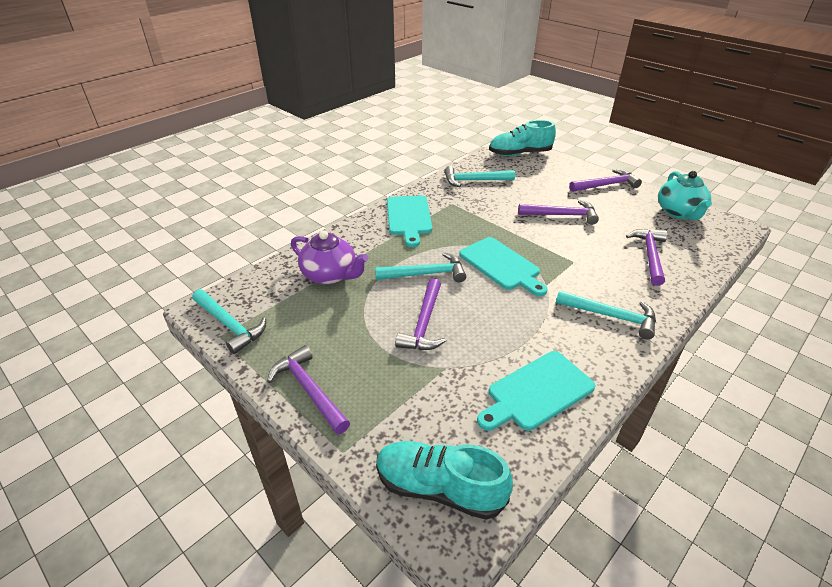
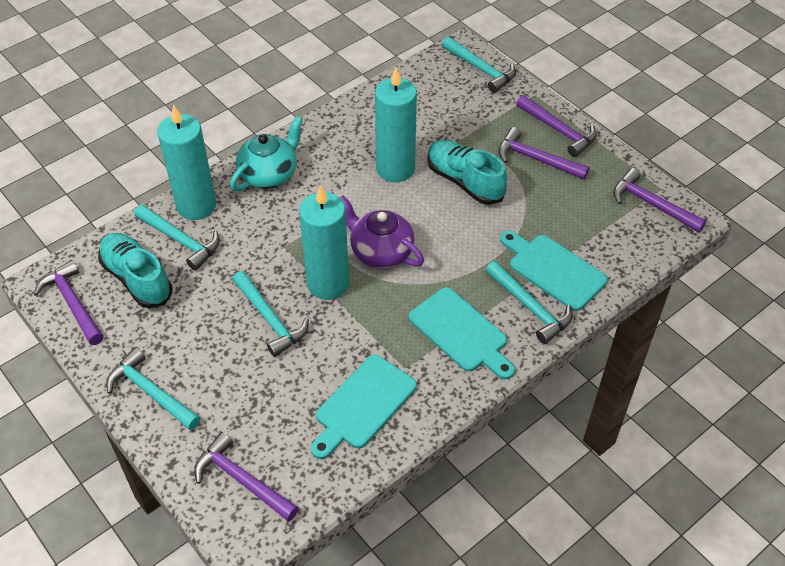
turquoise candle: none = 0 -> [157,104,216,220] [299,185,349,300] [375,68,417,182] = 3
turquoise hammer: [192,289,266,354] [375,252,466,283] [444,166,515,187] [556,290,656,339] = 4 -> [106,348,201,430] [134,205,220,271] [232,271,309,357] [442,36,516,93] [486,261,573,344] = 5

